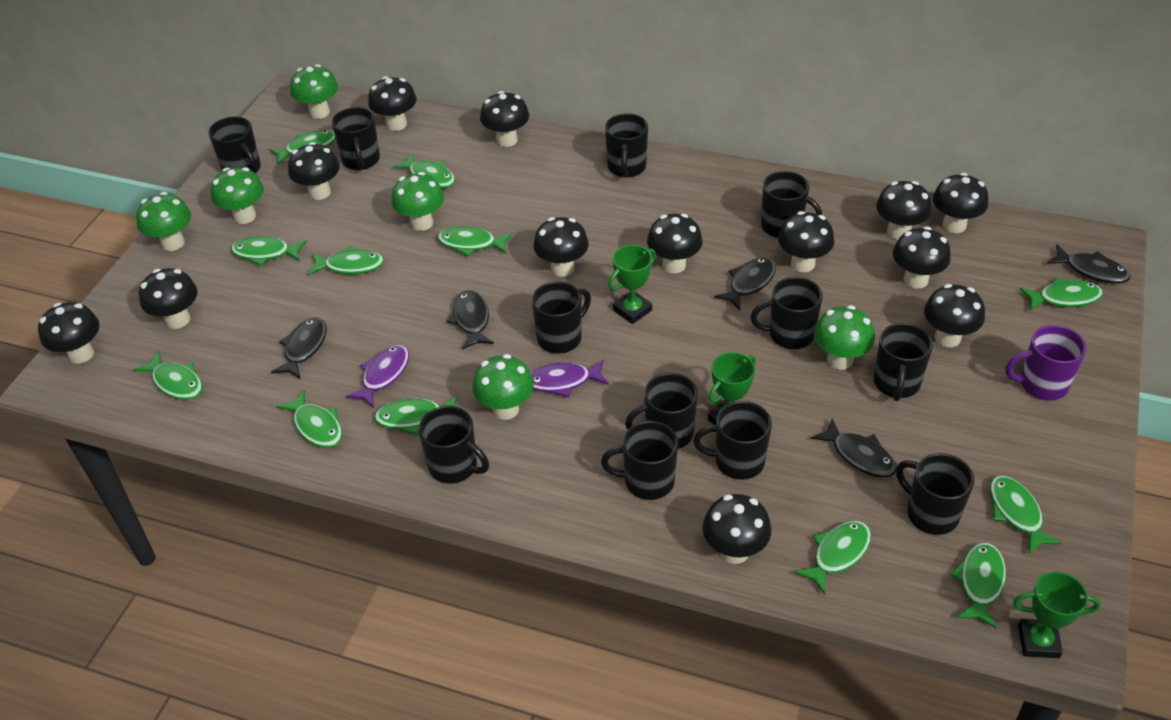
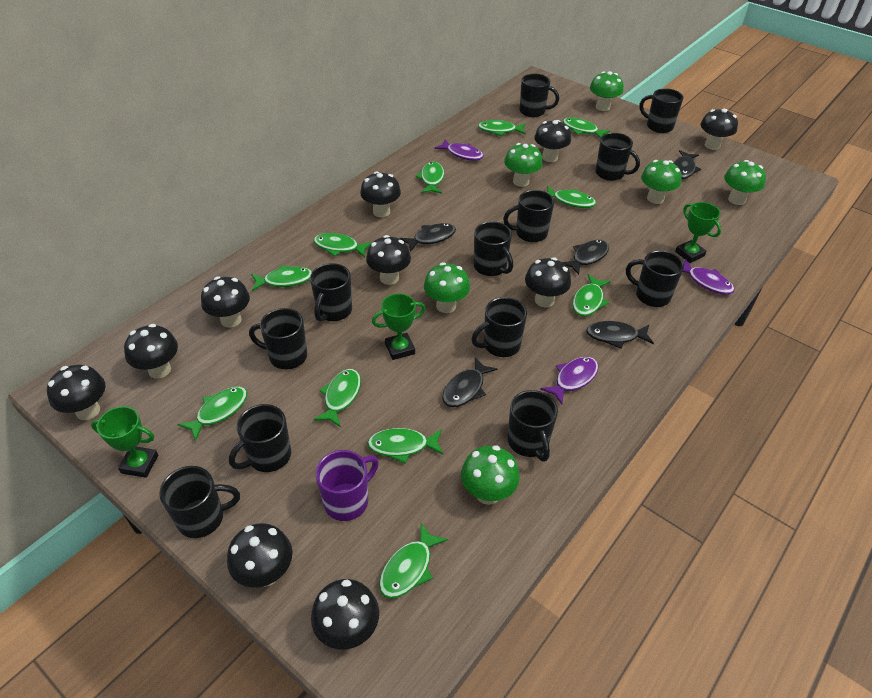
black mushroom: [38,302,99,364] [139,268,198,329] [288,142,340,200] [368,76,416,131] [480,91,529,147] [533,217,589,277] [647,214,702,273] [703,494,771,564] [778,211,834,272] [876,181,932,240] [893,226,951,288] [924,284,985,347] [933,173,988,233] = 13 -> [47,365,106,420] [124,324,178,379] [201,276,250,328] [227,523,293,588] [311,579,379,649] [360,171,401,217] [366,235,411,285] [525,257,571,307] [534,120,571,162] [700,109,738,150] = 10
green fish: [134,351,203,400] [231,236,307,266] [269,130,336,165] [277,389,342,448] [308,246,384,275] [374,396,458,435] [393,153,455,188] [438,226,513,256] [794,521,871,595] [950,543,1006,629] [990,476,1062,554] [1020,277,1103,311] = 12 -> [177,387,247,441] [251,265,312,291] [313,369,361,427] [314,233,373,257] [367,428,443,464] [379,523,448,599] [416,161,444,194] [478,120,526,136] [547,186,596,208] [563,117,610,139] [572,274,611,316] = 11
purple fish: [346,345,409,408] [530,360,609,397] = 2 -> [435,139,484,161] [540,357,599,404] [683,259,735,295] = 3

